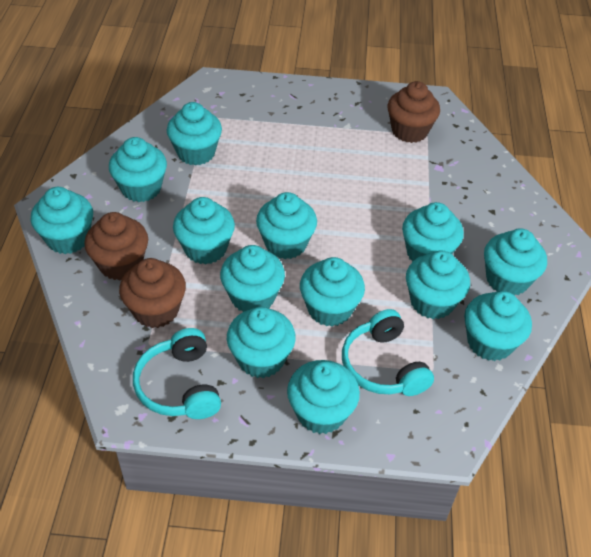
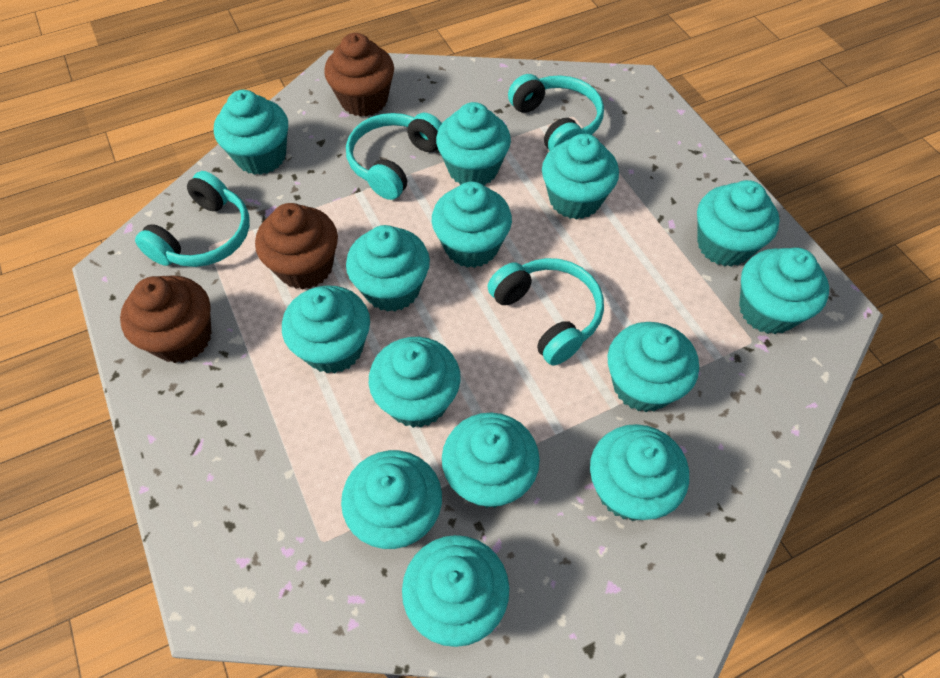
turquoise cupcake: [31,187,93,254] [109,137,167,202] [167,102,222,165] [173,197,235,265] [220,245,285,312] [227,307,296,378] [256,192,317,259] [287,360,360,434] [300,257,365,326] [402,202,464,262] [406,251,470,319] [464,291,532,361] [484,229,547,295] = 13 -> [214,90,288,175] [282,285,370,374] [341,450,442,549] [346,225,430,312] [369,337,461,428] [402,535,509,647] [432,182,512,268] [436,102,511,185] [442,412,540,508] [542,134,619,220] [590,424,689,521] [608,322,699,412] [697,180,779,267] [739,247,829,334] = 14
turquoise headphones: [133,328,221,419] [342,309,434,396] = 2 -> [135,171,250,267] [346,113,442,200] [487,258,604,366] [508,74,604,151] = 4

